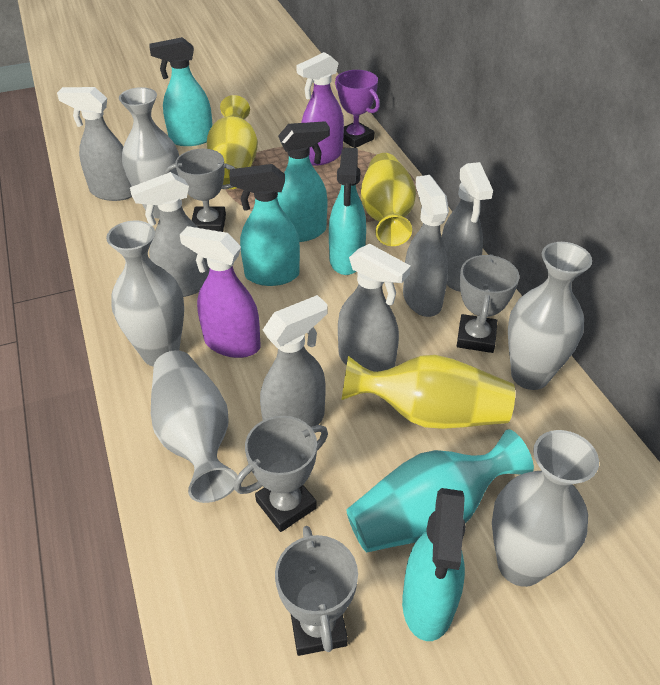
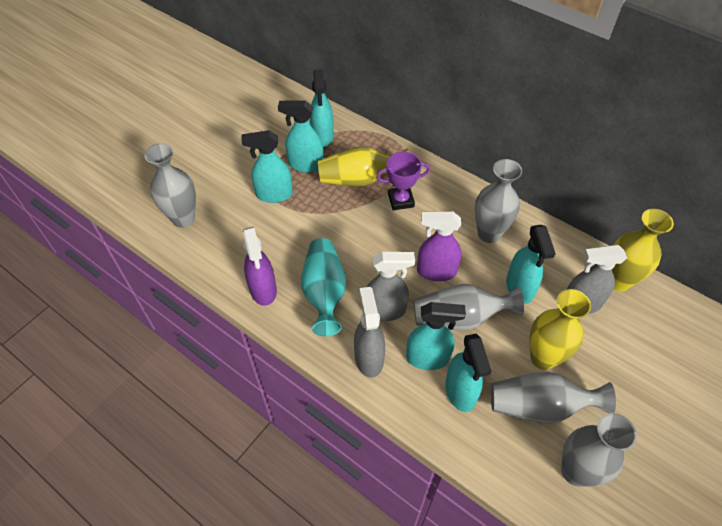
grey spray bottle: [57,87,132,201] [130,172,210,297] [260,295,328,427] [338,244,411,372] [403,175,449,317] [442,162,493,292] = 6 -> [354,287,385,378] [367,252,415,321] [567,245,627,314] = 3
grey trophy: [164,149,236,232] [234,416,328,532] [275,526,358,656] [457,254,519,353] = 4 -> none = 0
turquoise spray bottle: [149,37,213,146] [229,164,300,286] [277,121,330,242] [329,148,366,275] [402,488,466,641] = 5 -> [242,130,293,203] [278,100,323,173] [310,69,334,147] [406,302,466,370] [445,334,492,412] [506,225,556,304] = 6

